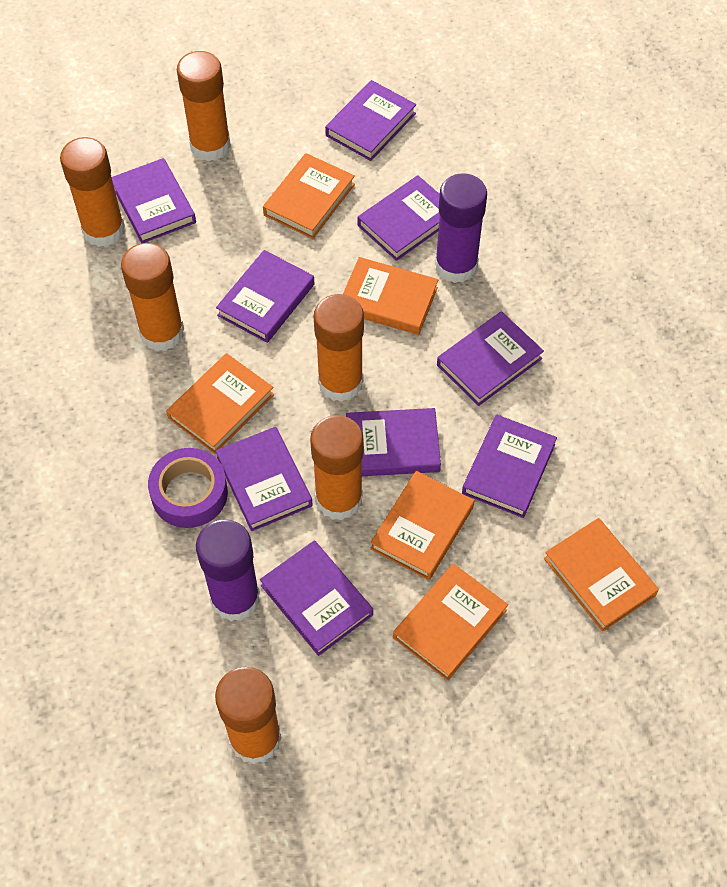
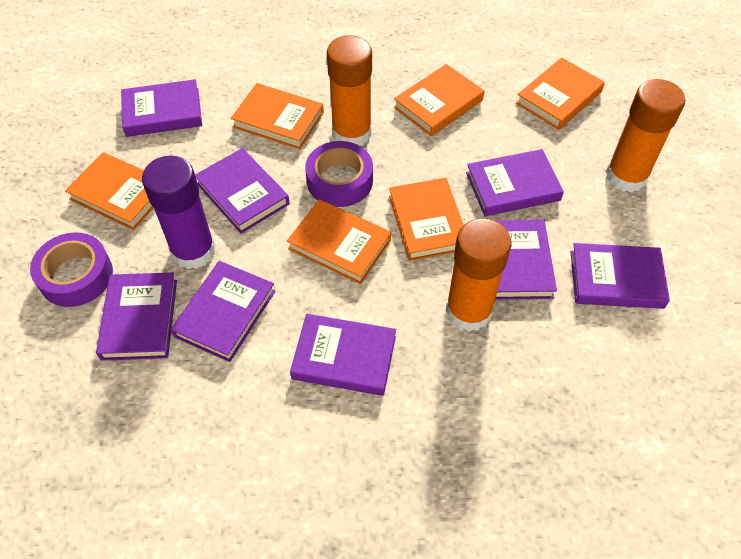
orange glue stick: [60,137,125,247] [121,243,184,351] [177,51,231,162] [215,667,282,764] [310,415,364,520] [314,294,364,402] = 6 -> [327,35,372,146] [446,218,512,332] [606,79,685,193] = 3
purple book: [112,158,196,243] [216,250,314,343] [216,427,313,531] [260,541,373,656] [325,80,416,161] [346,408,441,476] [358,175,440,261] [437,311,544,406] [462,415,557,518] = 9 -> [96,272,177,361] [121,79,202,137] [171,261,275,362] [195,148,290,234] [290,314,396,396] [466,149,564,216] [494,220,557,300] [571,243,670,309] = 8
purple glue stick: [196,519,260,621] [435,173,487,283] = 2 -> [142,156,216,269] = 1
purple tape: [148,448,228,528] = 1 -> [30,232,113,307] [305,141,373,207] = 2

